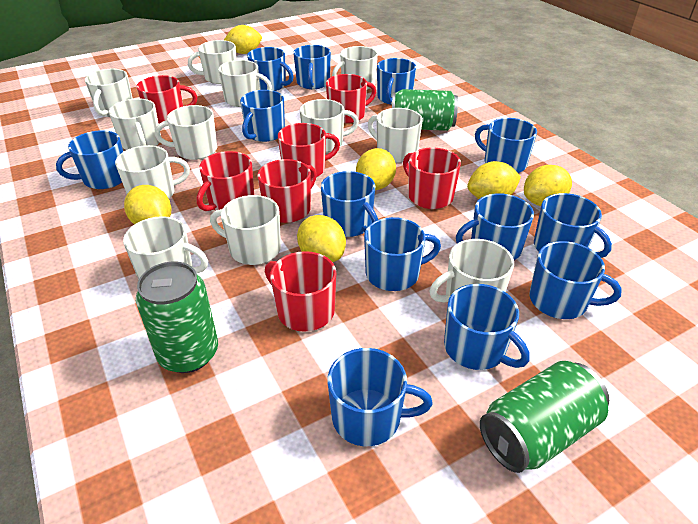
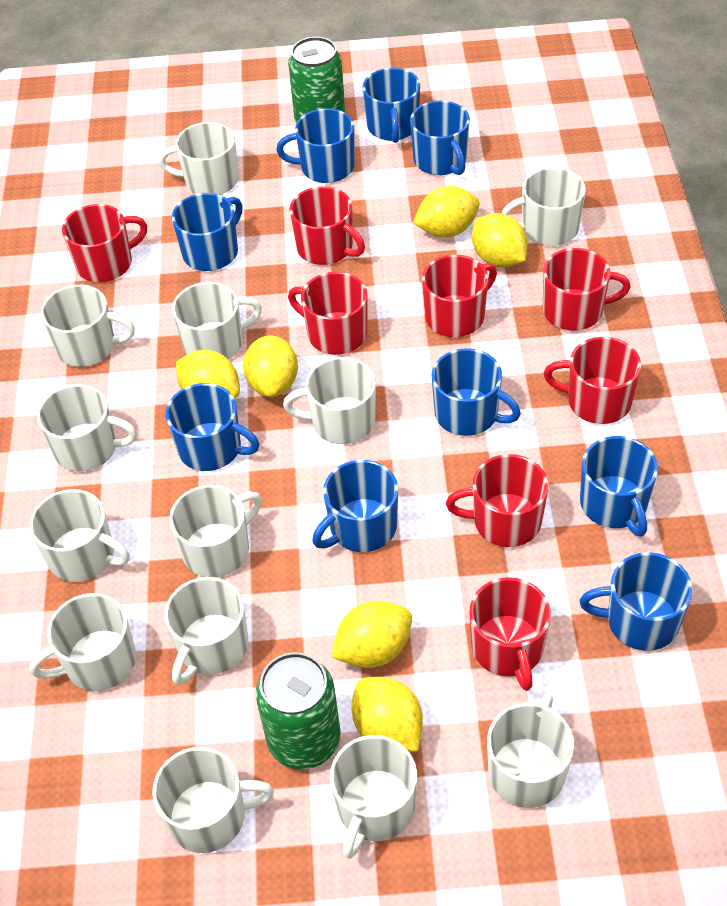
blue mug: [56,130,123,189] [240,90,285,142] [247,47,293,91] [293,45,331,89] [321,171,378,237] [328,348,433,446] [364,217,441,291] [377,58,416,105] [444,284,530,370] [456,193,534,260] [475,118,537,173] [529,241,622,319] [534,193,612,258] = 13 -> [165,383,260,471] [172,193,243,271] [276,108,355,183] [312,460,398,552] [362,68,420,143] [410,101,470,175] [431,348,521,436] [580,436,658,537] [580,552,693,651] = 9
green can: [136,262,218,373] [392,89,458,131] [480,361,609,473] = 3 -> [256,652,341,769] [288,37,345,123] = 2
red mug: [136,75,197,124] [197,151,254,211] [257,159,317,223] [265,251,337,332] [278,123,340,177] [326,74,376,123] [403,147,461,209] = 7 -> [62,204,147,282] [288,272,367,355] [289,186,365,265] [422,255,497,337] [446,454,548,547] [469,577,551,691] [543,248,631,330] [544,337,641,424] = 8
white mug: [85,69,133,117] [109,98,161,150] [115,145,190,199] [123,216,208,280] [155,105,217,160] [188,40,237,84] [210,195,281,265] [218,60,272,107] [300,99,359,153] [332,46,378,90] [368,108,423,163] [429,239,514,302] = 12 -> [30,489,130,582] [30,593,136,691] [37,384,137,472] [41,284,135,367] [152,747,274,853] [159,122,239,195] [164,577,248,686] [169,485,262,578] [172,282,262,359] [283,357,376,444] [330,735,417,859] [487,693,574,808] [502,167,586,246] = 13

